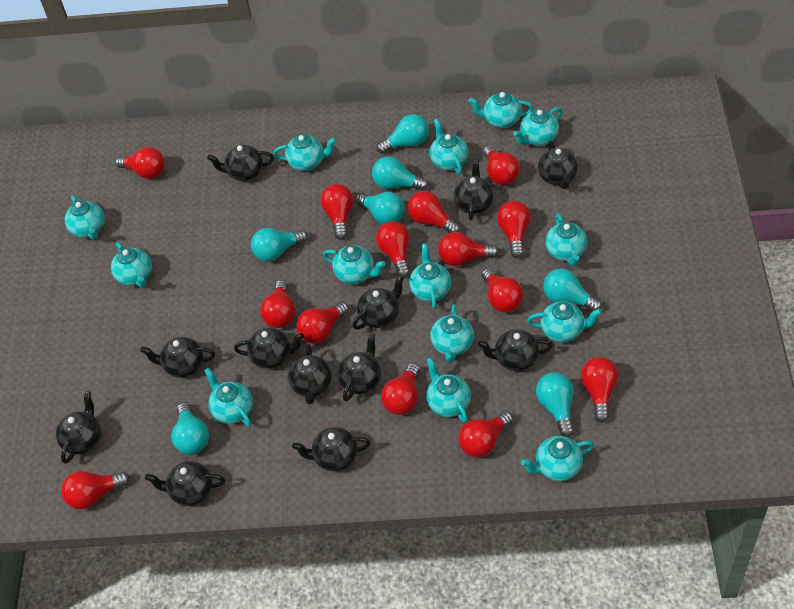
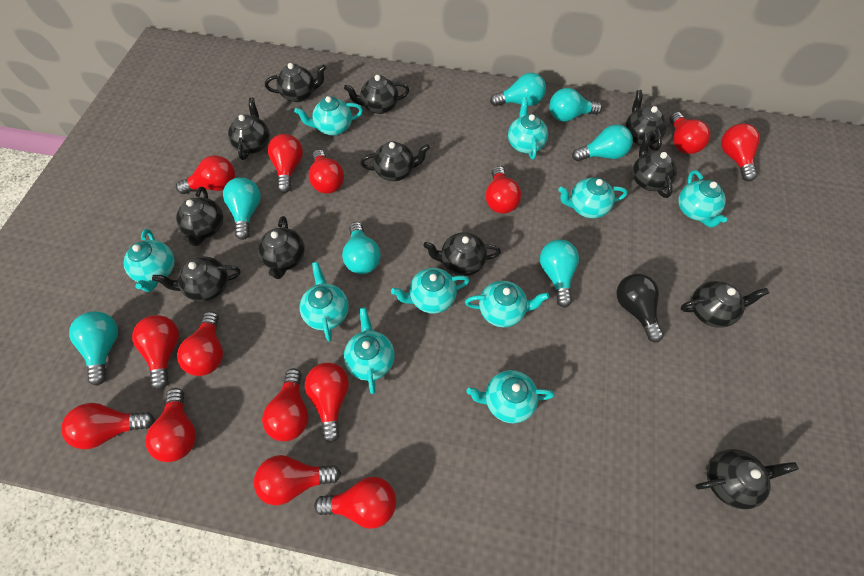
black light bulb: none = 0 -> [616,274,664,343] = 1
turquoise teapot: [65,195,105,240] [111,242,152,288] [204,368,253,426] [273,134,337,171] [323,245,385,284] [409,243,451,309] [426,357,471,423] [430,119,469,174] [430,304,474,363] [468,92,533,128] [513,107,563,146] [521,436,594,481] [527,301,602,342] [545,213,587,266] = 14 -> [124,229,175,292] [294,96,363,136] [300,262,349,341] [344,307,394,394] [391,268,470,314] [465,281,549,327] [466,370,555,423] [508,97,548,159] [558,177,628,218] [678,170,727,227] = 10

